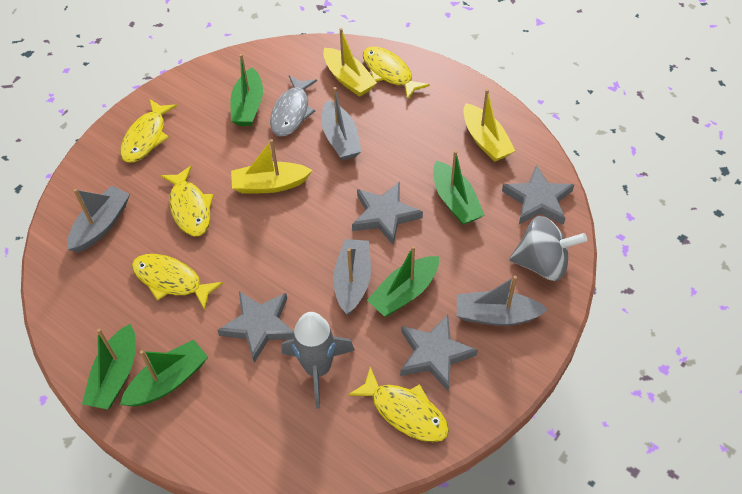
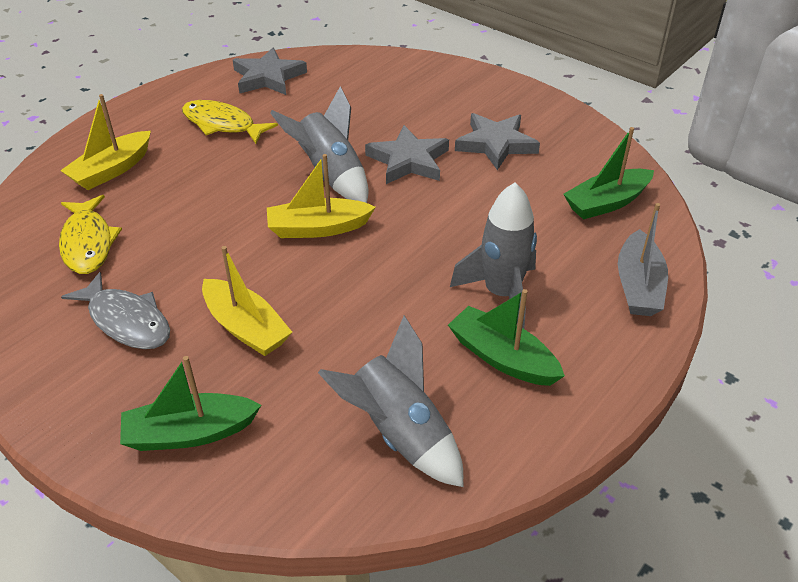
green boat: [82,324,135,409] [120,339,208,406] [231,54,263,126] [367,246,439,316] [433,150,484,225] = 5 -> [120,356,261,451] [448,289,565,386] [563,127,654,220] = 3
grey boat: [67,186,130,252] [322,87,362,160] [333,239,371,315] [457,276,548,326] = 4 -> [618,203,668,316] = 1
grey rocket: [281,312,355,409] = 1 -> [270,86,368,203] [318,315,463,487] [450,183,537,329] = 3
grey spinning top: [509,216,587,281] = 1 -> none = 0
grey star: [217,291,294,363] [352,182,423,245] [400,314,478,391] [502,165,574,225] = 4 -> [233,48,307,95] [365,125,449,184] [455,113,540,170] = 3
yellow fish: [120,99,177,163] [132,254,223,310] [160,166,214,237] [348,367,449,442] [363,47,430,100] = 5 -> [59,195,122,274] [182,100,278,144] = 2

